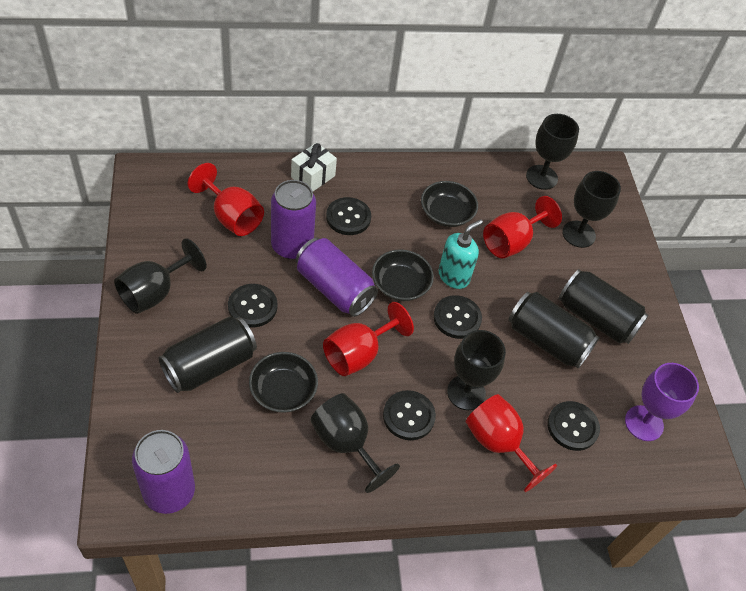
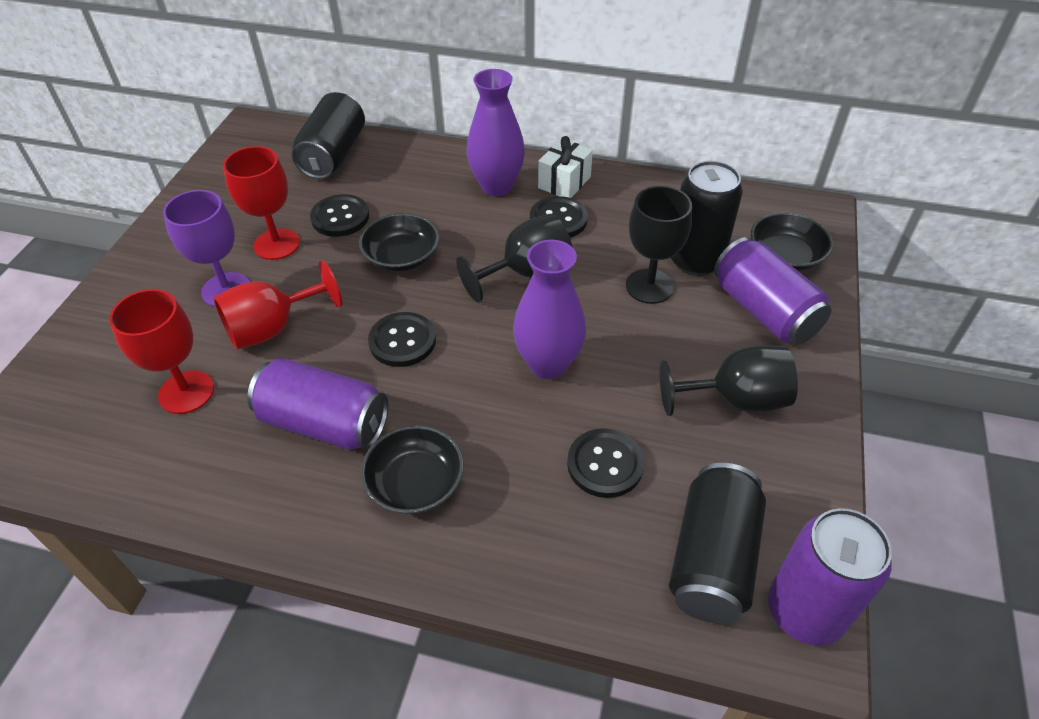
black button: [228,284,277,328] [326,197,371,235] [383,390,436,440] [433,295,482,339] [547,401,600,451] = 5 -> [310,194,369,237] [368,312,436,367] [530,196,588,238] [567,428,644,498] = 4
black goblet: [114,238,206,314] [310,393,400,493] [447,330,506,410] [526,114,579,190] [562,171,621,248] = 5 -> [456,214,572,302] [626,186,692,304] [660,345,798,416] = 3
purple vase: none = 0 -> [467,69,525,196] [513,240,586,379] = 2
red goblet: [188,163,264,236] [323,302,414,376] [466,394,557,492] [483,196,562,258] = 4 -> [109,289,214,414] [214,260,342,349] [223,146,300,260] = 3
turquoise soap dispenser: [438,219,483,289] = 1 -> none = 0

